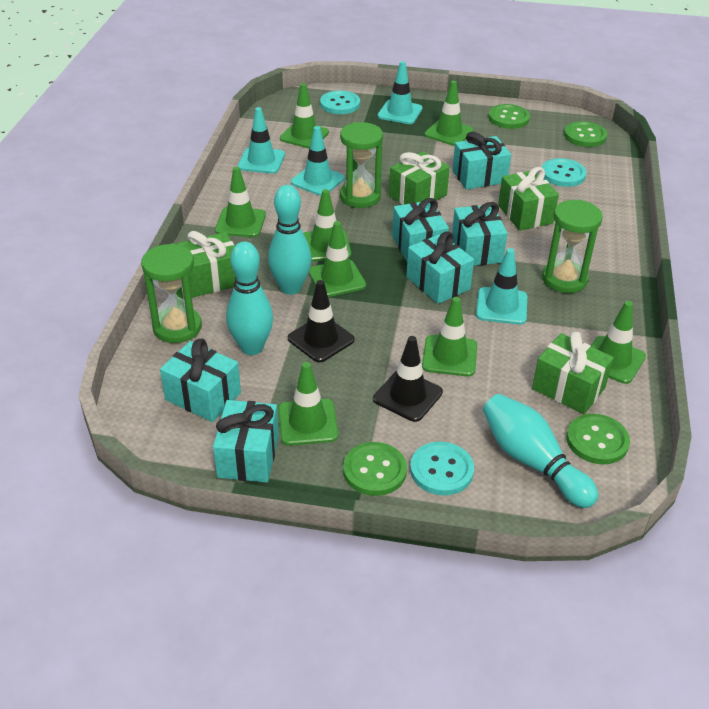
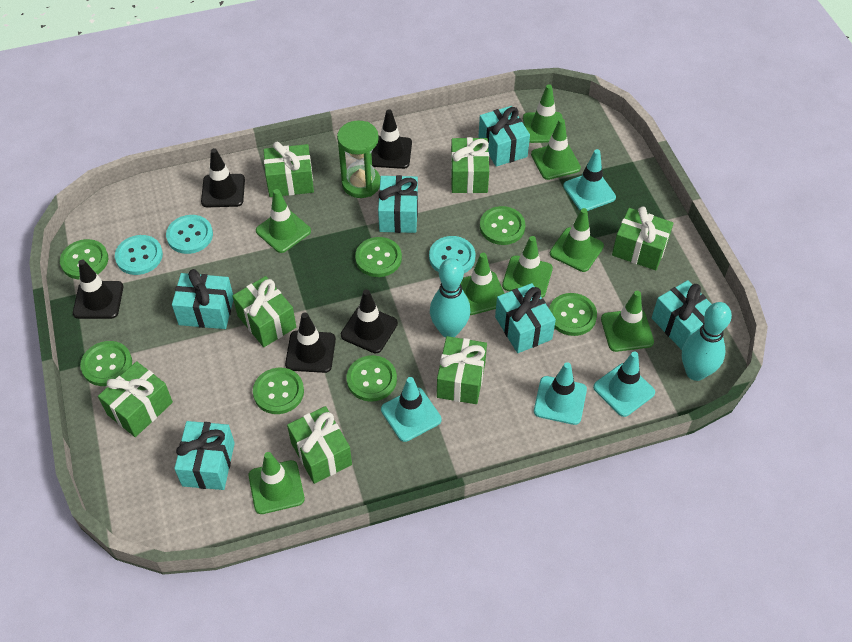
black traffic cone: [288,280,355,362] [373,336,443,422] = 2 -> [73,260,123,319] [201,148,245,207] [285,313,336,373] [341,289,398,353] [371,109,412,169] = 5
green button: [343,442,407,496] [488,104,530,129] [564,121,607,147] [566,414,630,464] = 4 -> [60,239,108,279] [80,341,132,386] [253,368,304,414] [347,355,397,402] [355,237,402,277] [480,206,525,245] [549,293,597,336] = 7
green gift: [176,231,235,298] [389,151,450,205] [498,167,559,231] [532,332,614,414] = 4 -> [98,361,173,437] [233,276,296,347] [264,141,314,197] [287,406,352,484] [437,336,487,404] [451,137,489,193] [612,207,674,270] = 7
green hourglass: [141,244,202,343] [340,122,383,208] [542,199,603,293] = 3 -> [337,121,380,198] = 1
turquoise bowling pin: [226,241,273,355] [268,185,312,295] [483,394,598,508] = 3 -> [430,258,470,337] [682,302,732,381] = 2

